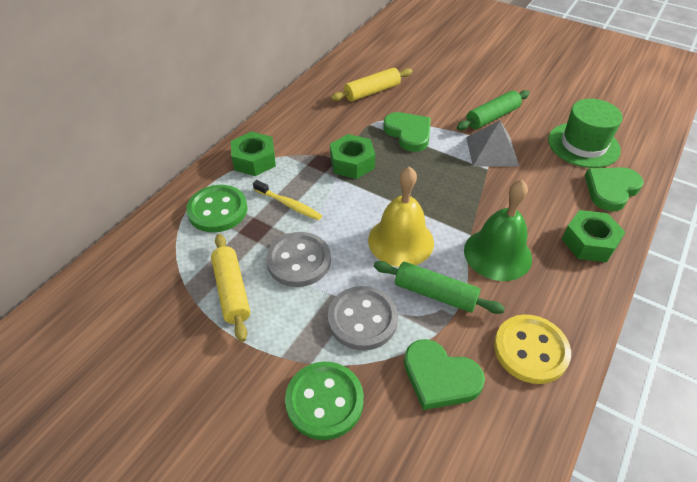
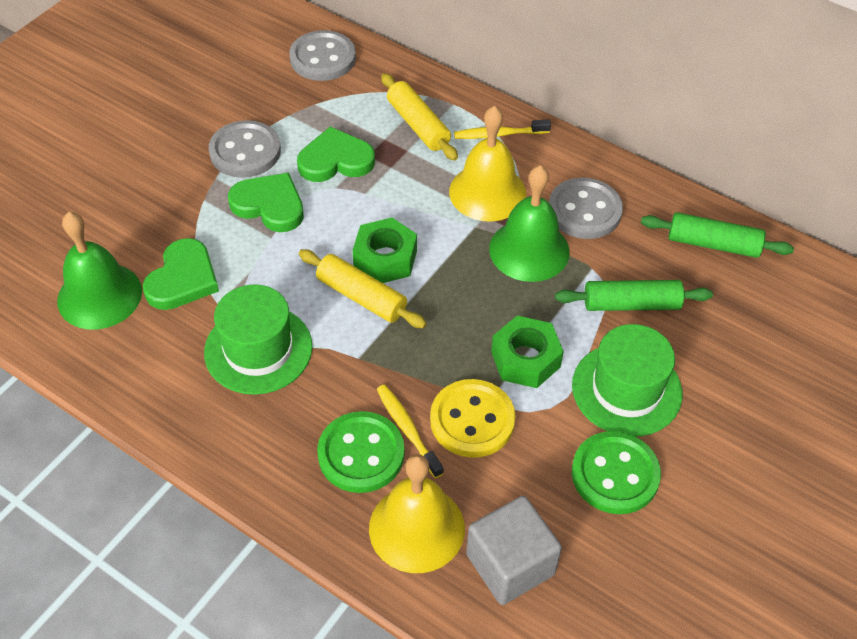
green bell: [464,180,532,281] = 1 -> [57,212,142,330] [489,165,570,282] = 2
green hat: [548,99,623,168] = 1 -> [204,284,312,395] [572,324,683,437] = 2
green nut: [231,132,276,176] [330,134,375,179] [562,210,625,263] = 3 -> [352,217,417,283] [491,316,564,388] = 2
grey button: [266,232,331,287] [328,286,398,350] = 2 -> [209,120,281,178] [289,30,356,81] [549,178,623,239] = 3
grey cube: none = 0 -> [466,496,562,605] = 1
grey pyramid: [466,120,519,167] = 1 -> none = 0
yellow bell: [368,166,434,267] = 1 -> [369,454,465,573] [449,106,526,221] = 2
yellow toothbrush: [253,180,322,220] = 1 -> [377,384,444,478] [454,119,551,139] = 2

